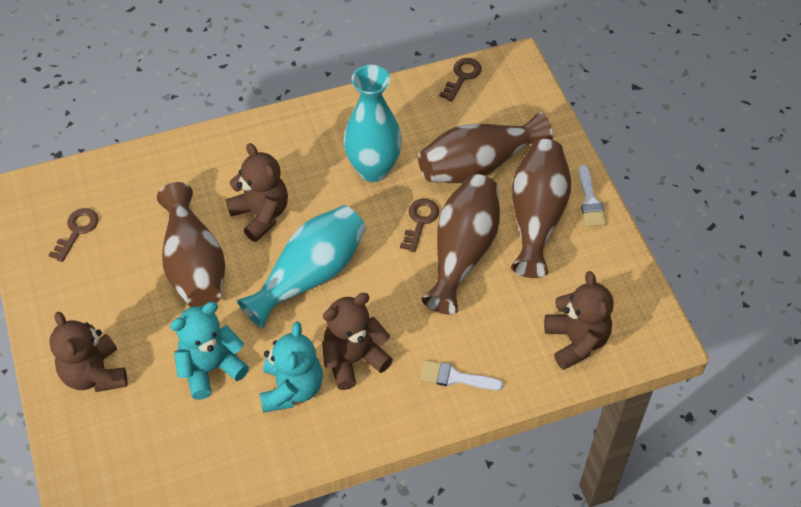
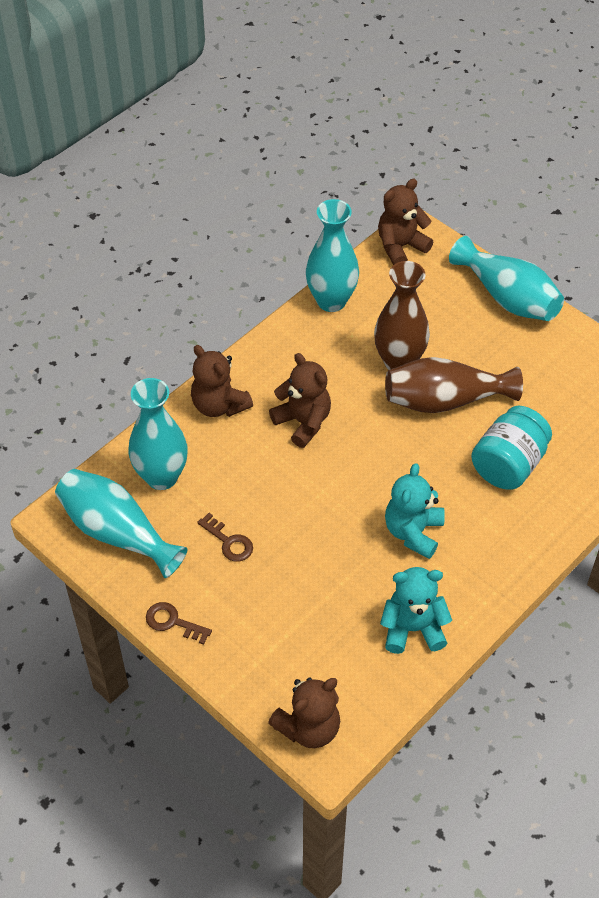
brown key: [49,208,99,262] [400,199,439,252] [439,58,482,102] = 3 -> [146,602,212,645] [197,513,253,562] = 2
brown vase: [157,182,225,307] [418,112,553,183] [422,174,500,315] [511,139,571,278] = 4 -> [374,261,430,370] [385,357,523,413] = 2
turquoise jar: none = 0 -> [471,406,552,490] = 1
turquoise vase: [237,205,366,328] [344,65,402,182] = 2 -> [55,469,187,578] [128,378,188,490] [306,199,359,312] [449,236,564,321] = 4
white brush: [420,360,504,390] [579,165,607,227] = 2 -> none = 0

